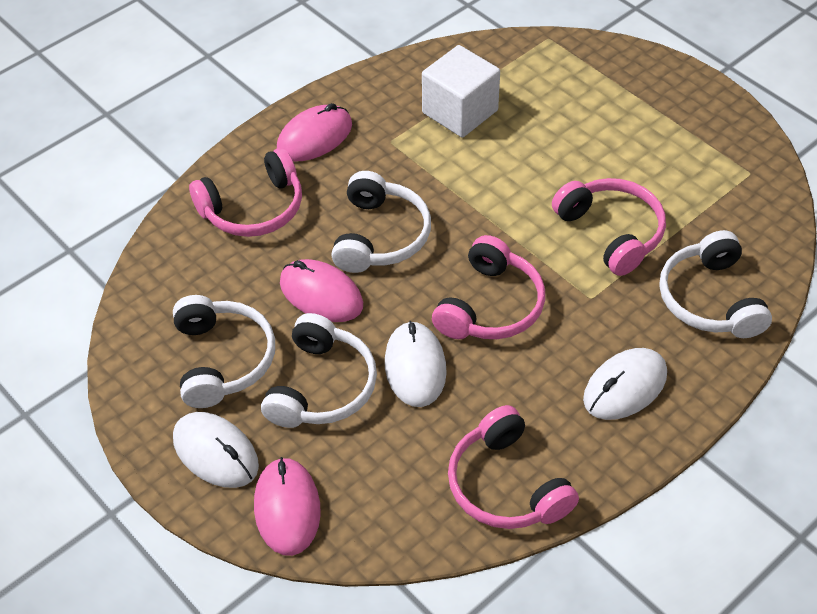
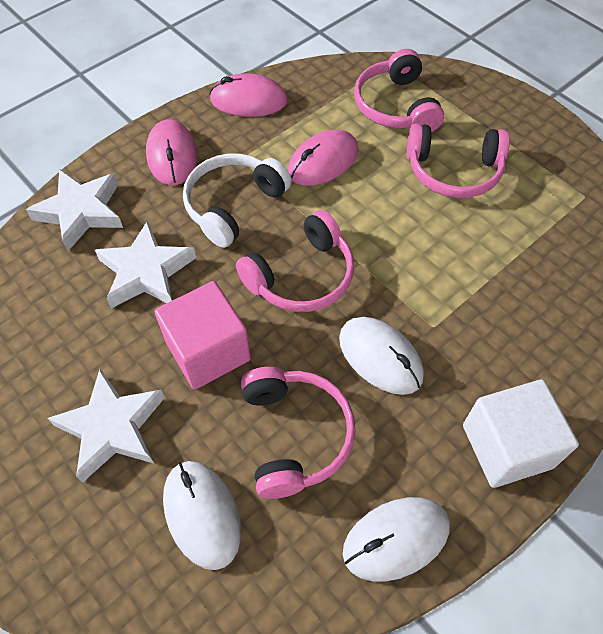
pink cube: none = 0 -> [155,281,251,389] = 1
white headphones: [173,295,275,408] [261,313,377,428] [331,171,431,273] [659,230,772,338] = 4 -> [183,154,292,248] = 1
white star: none = 0 -> [26,169,123,251] [47,369,165,483] [95,220,196,308] = 3

